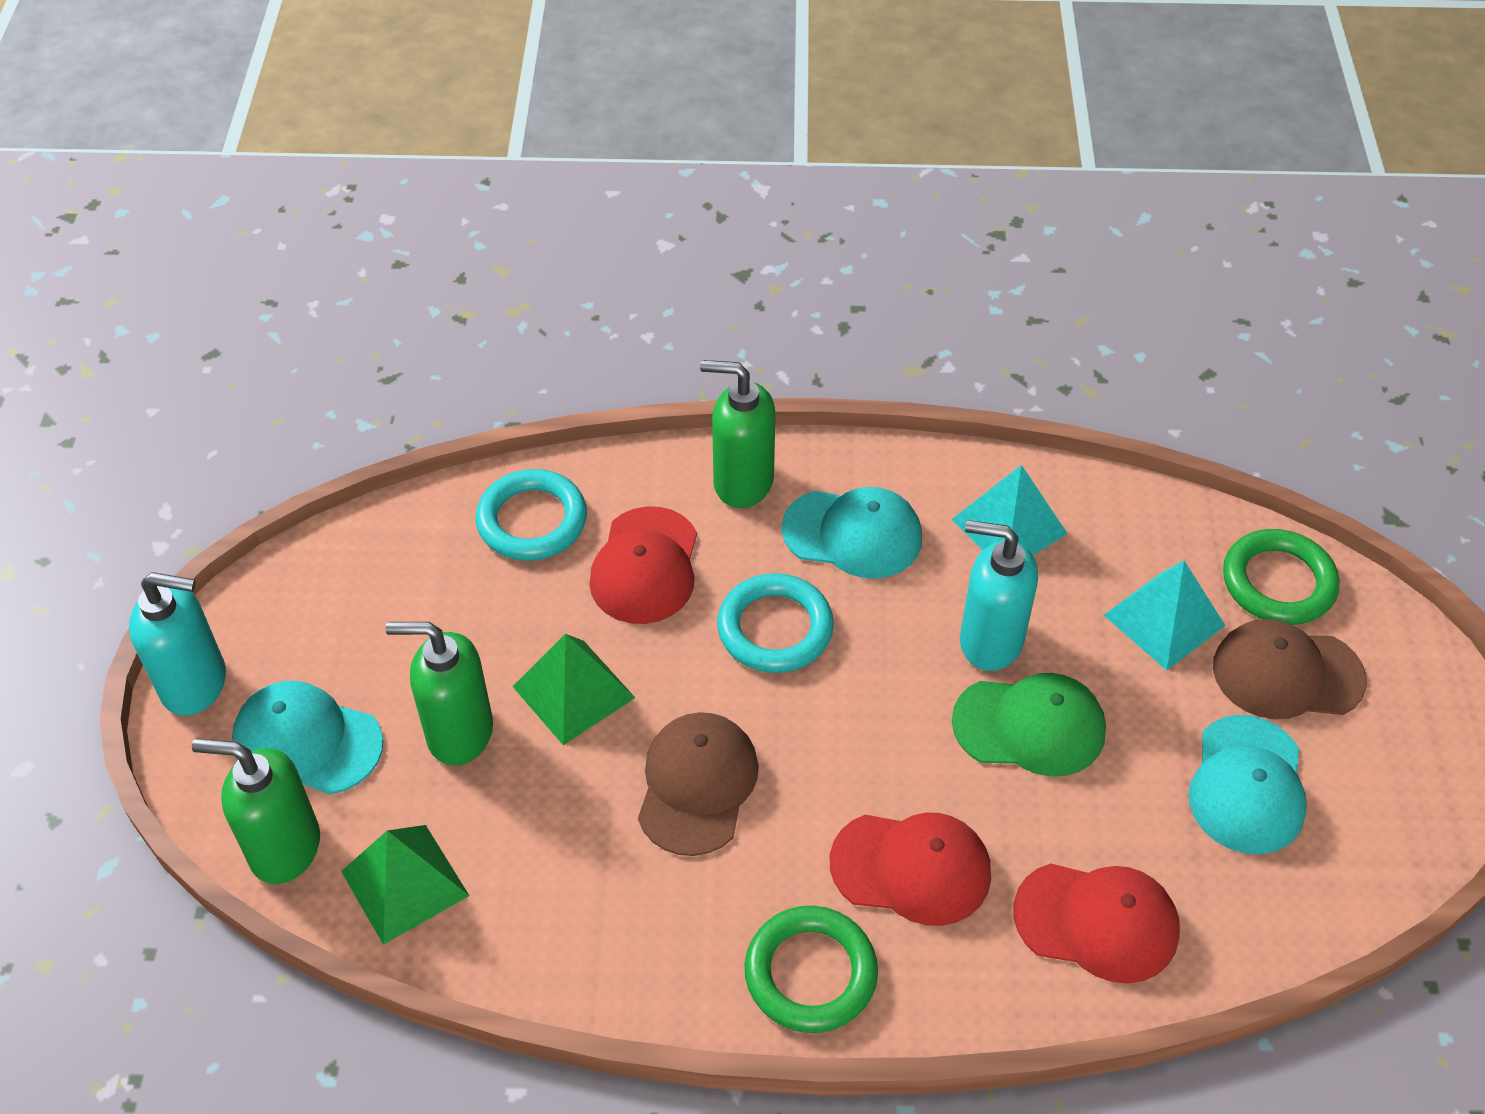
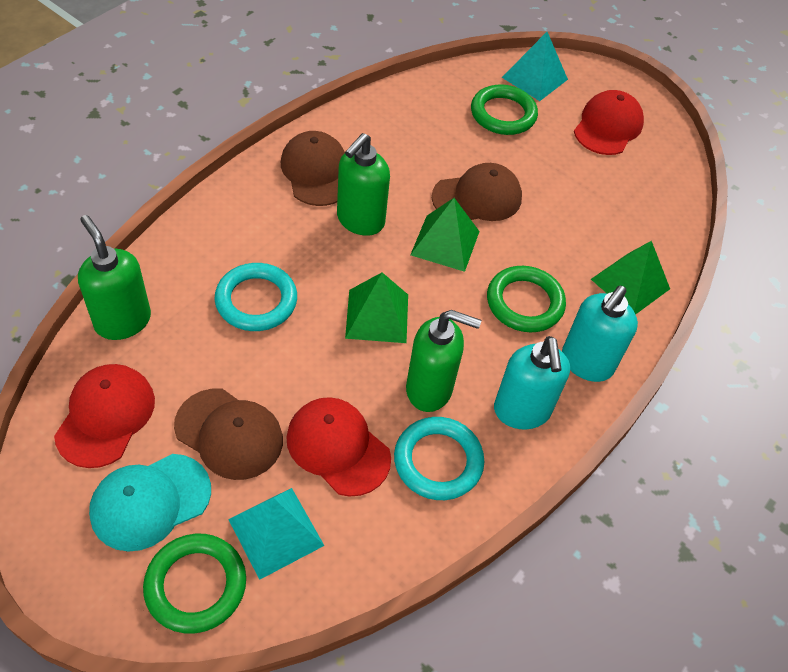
brown cap: [638,712,759,856] [1213,619,1367,719] = 2 -> [174,389,283,480] [281,131,345,206] [432,163,522,221] = 3
green cap: [952,673,1106,777] = 1 -> none = 0
green pyramid: [341,825,469,945] [512,634,635,745] = 2 -> [345,272,408,343] [410,198,480,272] [591,241,670,315] = 3
green ring: [745,906,878,1033] [1223,529,1339,625] = 2 -> [143,534,246,633] [471,85,538,135] [487,266,566,332] = 3
turquoise cap: [232,681,383,795] [781,487,922,579] [1188,715,1307,855] = 3 -> [89,454,211,552] = 1

